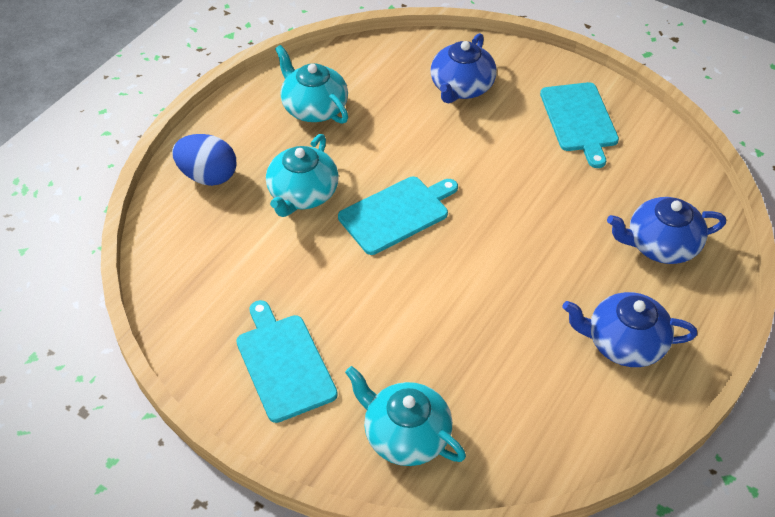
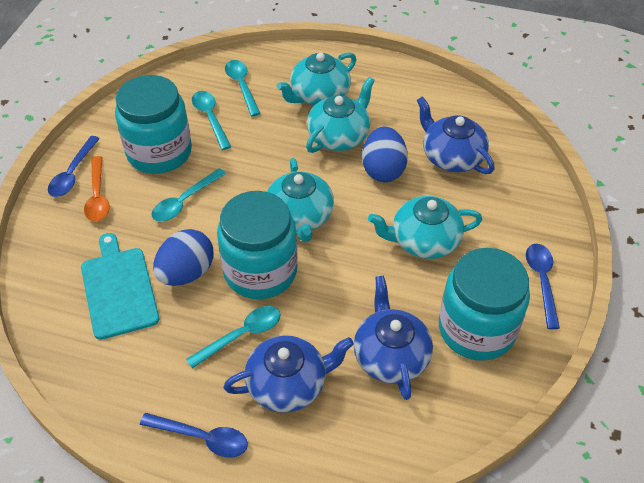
blue egg: [172,134,236,186] = 1 -> [153,229,214,286] [362,126,408,182] = 2
blue spoon: none = 0 -> [48,136,100,197] [140,413,248,458] [526,244,560,329] = 3
orange spoon: none = 0 -> [84,156,110,222] = 1
turquoise cutting board: [236,300,338,423] [338,177,458,255] [540,82,619,168] = 3 -> [81,233,159,340] = 1
turquoise jar: none = 0 -> [115,75,192,174] [217,191,298,299] [439,248,530,361] = 3
turquoise spoon: none = 0 -> [151,168,226,222] [186,306,280,368] [192,91,231,150] [225,60,261,116] = 4
turquoise teapot: [266,134,339,217] [275,45,348,124] [345,366,466,466] = 3 -> [267,158,334,242] [277,52,356,105] [306,77,375,153] [368,196,483,259] = 4

